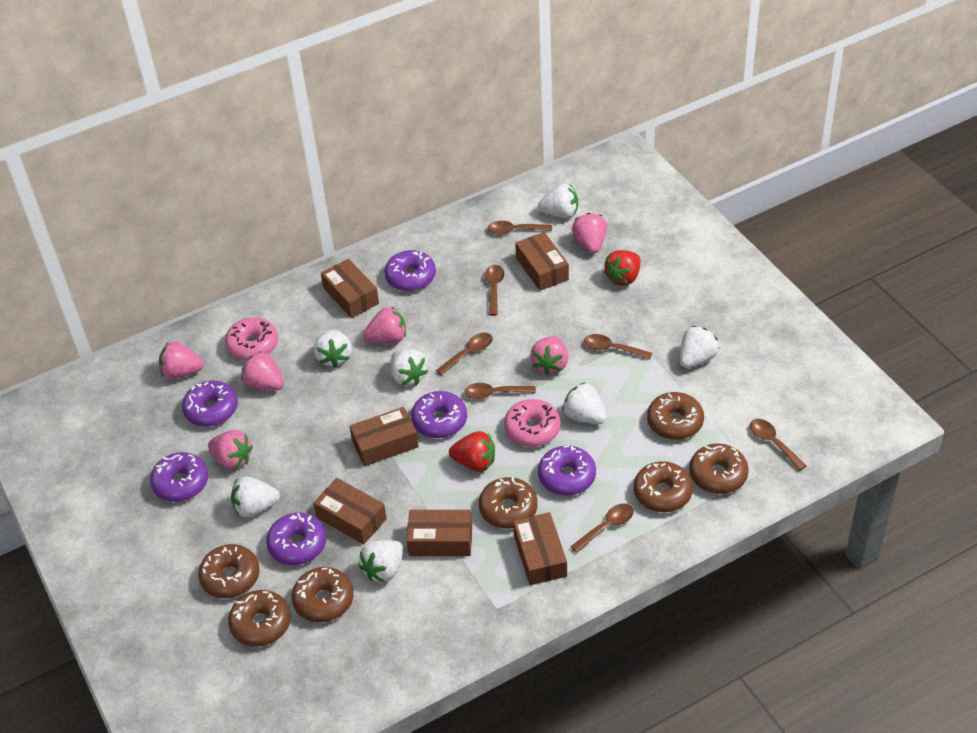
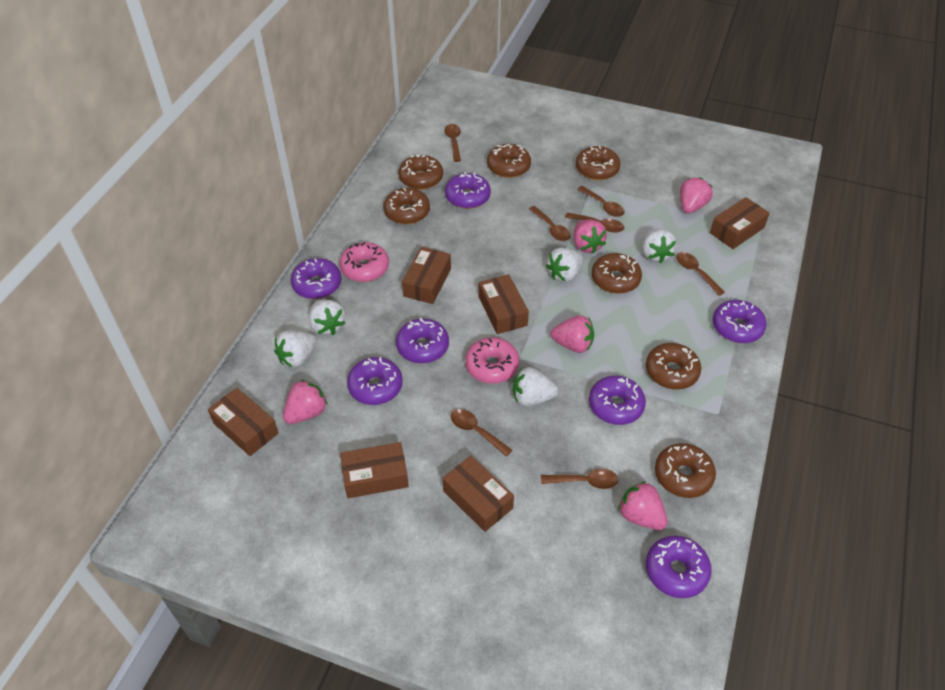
pink strawberry: [159,341,204,379] [208,430,253,470] [241,351,284,390] [363,306,406,344] [530,336,568,375] [572,213,607,254] = 6 -> [283,380,328,424] [550,315,594,353] [574,220,607,254] [618,481,668,530] [680,178,713,214] = 5
purple donut: [150,452,208,502] [182,381,238,427] [266,513,326,565] [384,250,436,291] [411,391,467,438] [538,445,596,496] = 6 -> [291,258,342,299] [347,357,403,405] [396,318,449,364] [445,172,491,209] [589,376,646,425] [646,536,712,598] [713,300,767,343] = 7
red strawberry: [449,431,495,472] [604,250,641,286] = 2 -> none = 0
white strawberry: [231,476,280,518] [314,330,352,368] [359,540,404,582] [390,349,428,386] [538,184,578,218] [562,382,607,424] [680,326,719,368] = 7 -> [274,330,317,368] [309,299,345,335] [513,367,558,407] [546,248,584,282] [642,229,677,263] = 5

